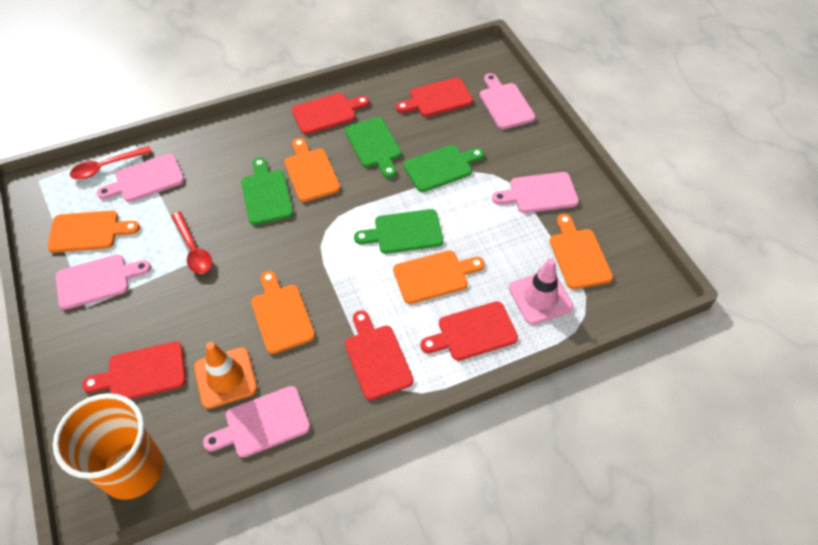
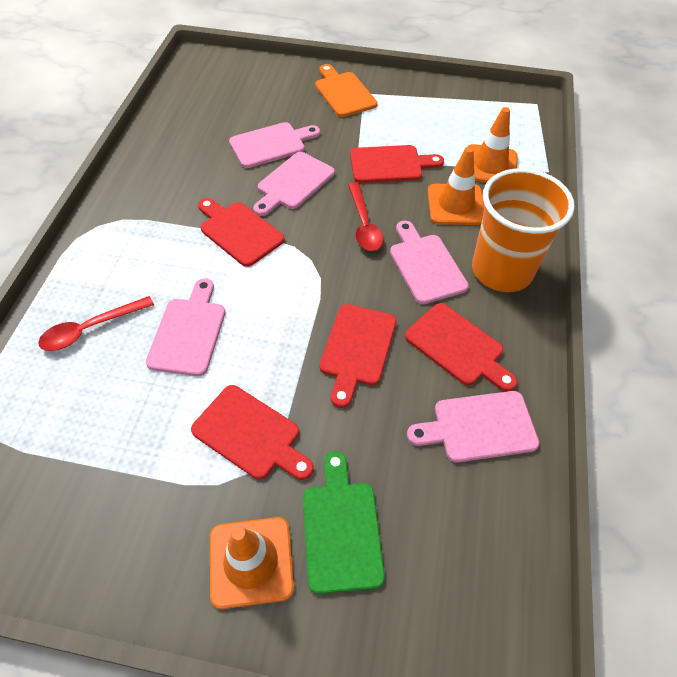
green cutting board: [241,157,293,225] [345,117,401,178] [354,209,443,254] [403,145,484,192] = 4 -> [303,451,385,594] = 1
orange cutting board: [47,211,140,253] [251,271,315,354] [284,138,341,202] [393,250,485,304] [550,214,613,289] = 5 -> [315,64,377,117] = 1
orange traffic cone: [194,342,257,409] = 1 -> [210,517,294,609] [427,147,484,225] [467,107,518,183] = 3
pink traffic cone: [509,258,574,325] = 1 -> none = 0

